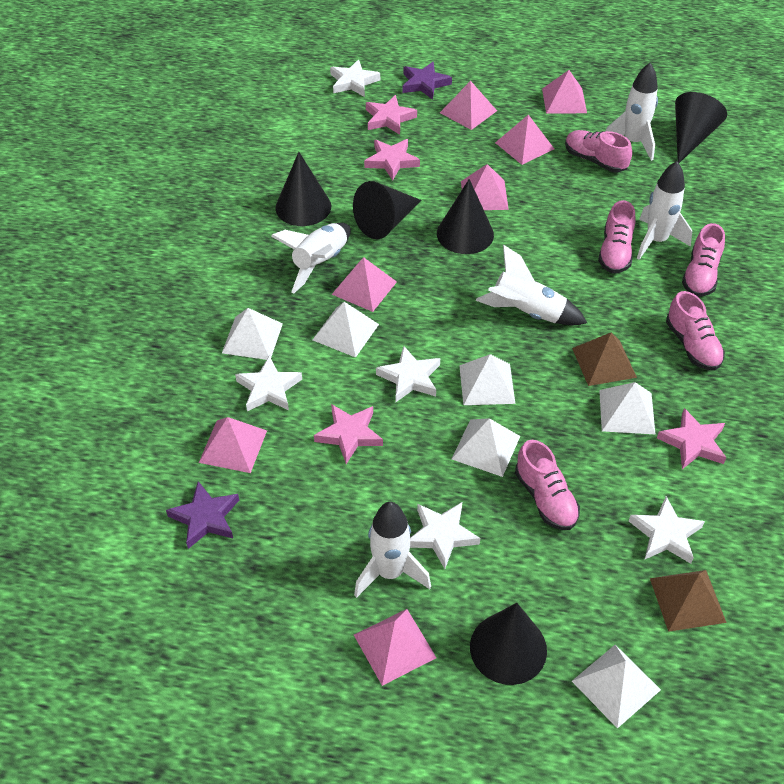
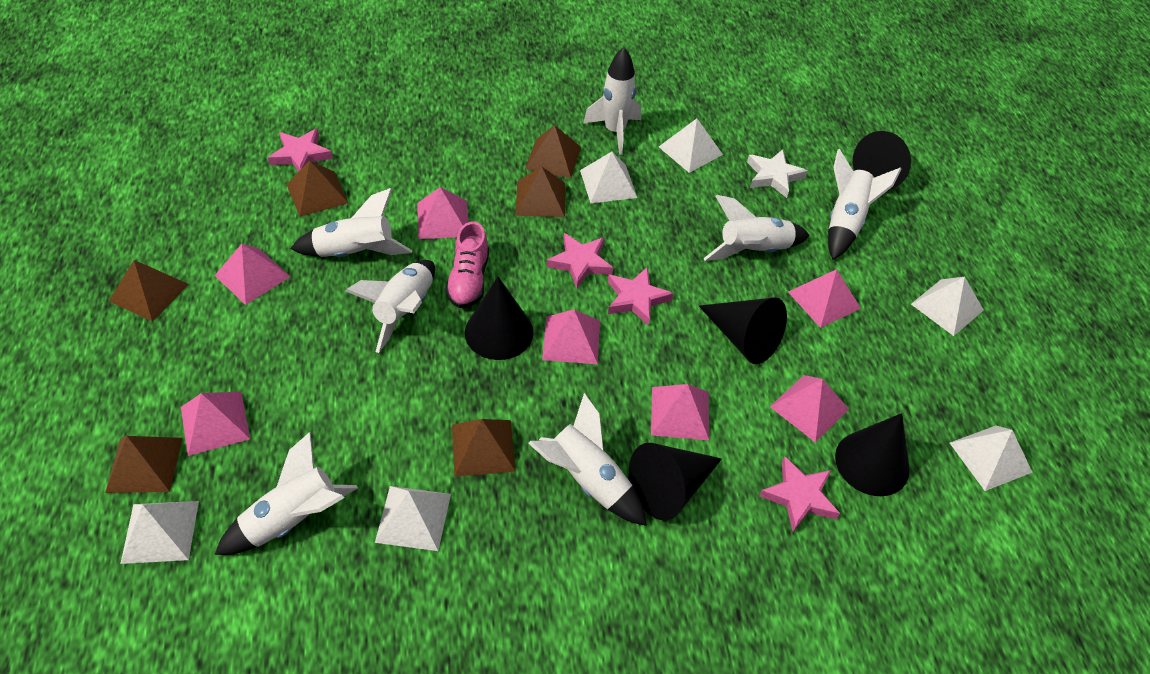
brown pyramid: [572,332,637,386] [650,570,727,632] = 2 -> [105,436,183,493] [109,260,189,321] [286,161,348,217] [452,419,516,477] [515,166,565,217] [525,125,581,178] = 6
pink shoe: [515,440,580,530] [565,130,632,172] [598,200,636,273] [666,291,725,371] [682,223,725,297] = 5 -> [445,221,489,308] = 1
purple star: [166,481,239,549] [402,62,452,100] = 2 -> none = 0
white rocket: [271,223,351,294] [354,502,431,598] [476,245,587,325] [605,63,658,161] [637,161,692,260] = 5 -> [214,432,358,555] [290,188,412,257] [345,260,435,353] [528,393,647,526] [583,47,641,155] [703,195,810,261] [828,149,902,260] = 7
white star: [235,356,302,412] [330,59,380,97] [376,346,440,402] [410,502,480,569] [629,496,705,564] = 5 -> [747,149,808,198] = 1

